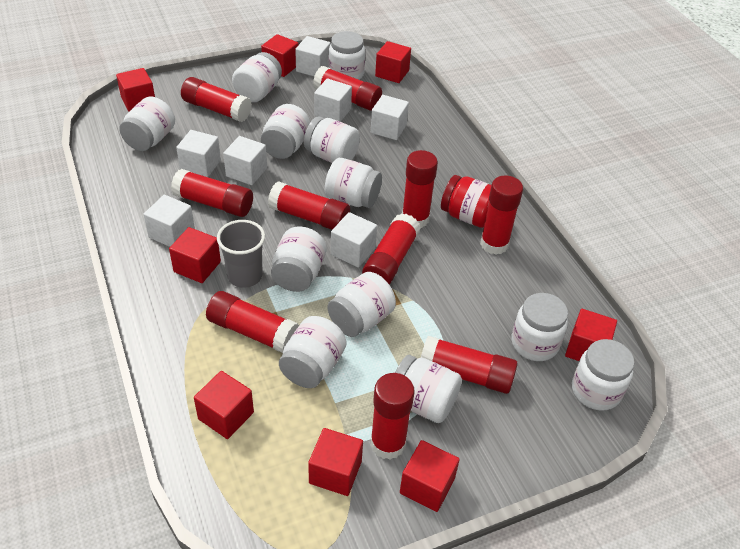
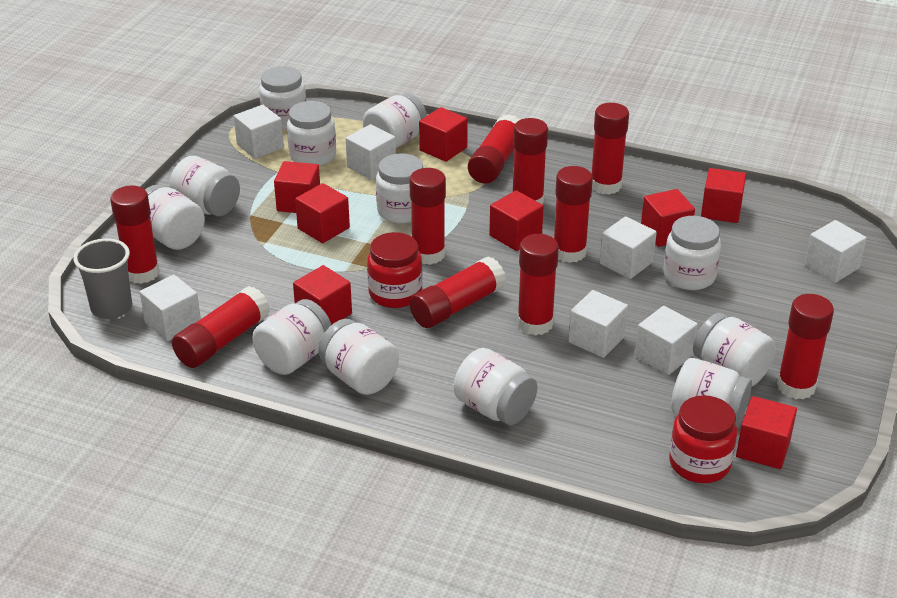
red jar: [441,175,491,228] = 1 -> [367,232,423,308] [669,395,737,483] = 2

